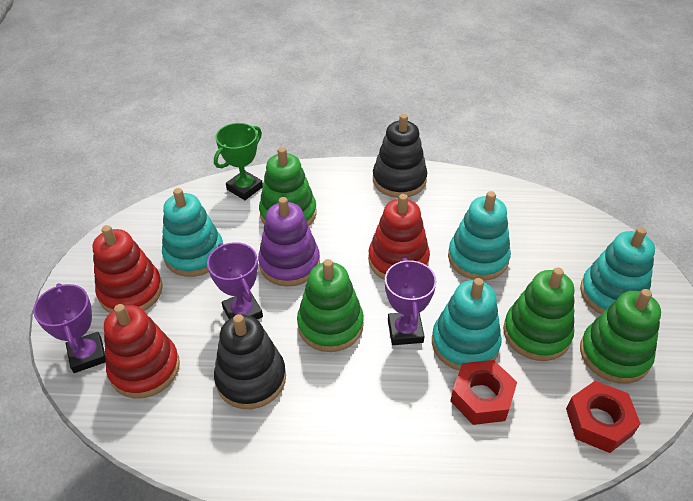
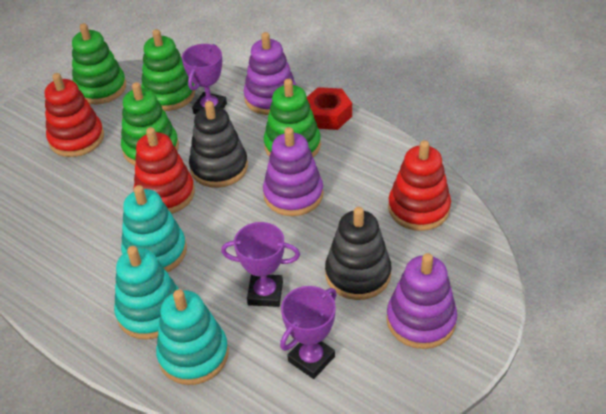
green trophy: [214,123,263,200] = 1 -> none = 0
purple stacking toy: [258,197,320,287] = 1 -> [244,32,297,115] [263,127,324,216] [386,253,457,349] = 3
red nut: [450,360,517,425] [566,381,641,453] = 2 -> [307,87,352,130] = 1
turquoise stacking toy: [162,188,223,277] [432,278,502,371] [448,191,511,281] [580,227,655,314] = 4 -> [114,246,179,340] [121,185,187,272] [156,289,229,385] = 3

